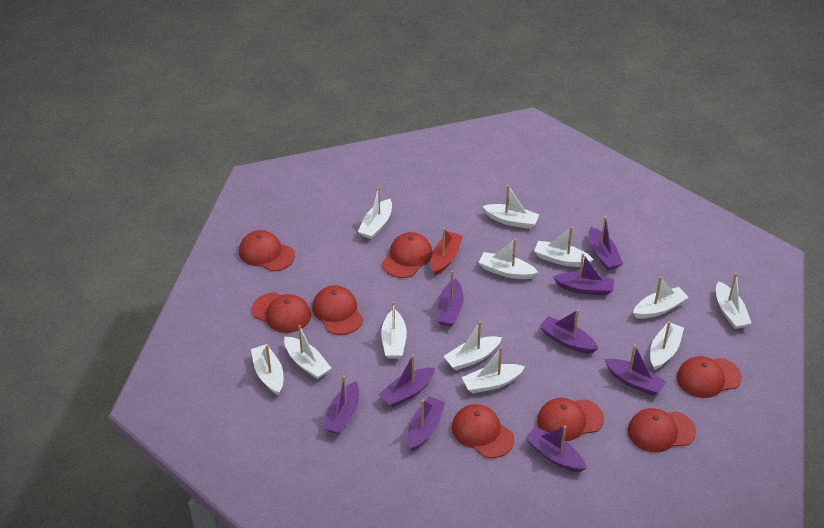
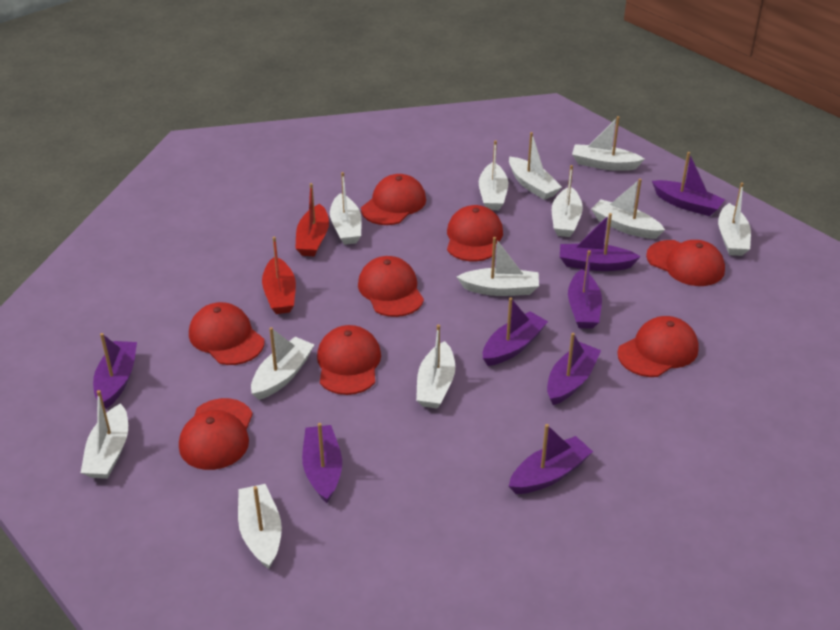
purple boat: [323,376,359,435] [379,355,435,407] [408,397,445,451] [438,270,464,327] [525,426,586,472] [539,309,599,354] [553,253,614,295] [589,216,623,270] [605,344,666,396] = 9 -> [93,333,137,409] [302,423,342,503] [483,298,548,366] [509,424,593,494] [547,333,601,405] [560,213,641,271] [568,250,602,329] [652,152,725,216] = 8
red boat: [431,228,463,275] = 1 -> [262,237,296,314] [295,183,329,257] = 2

